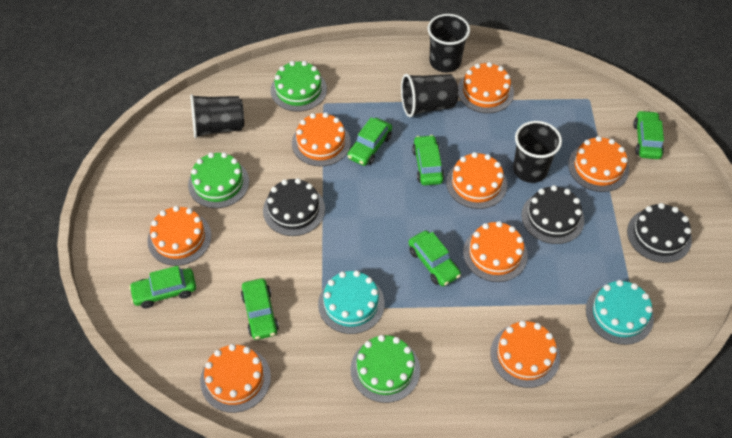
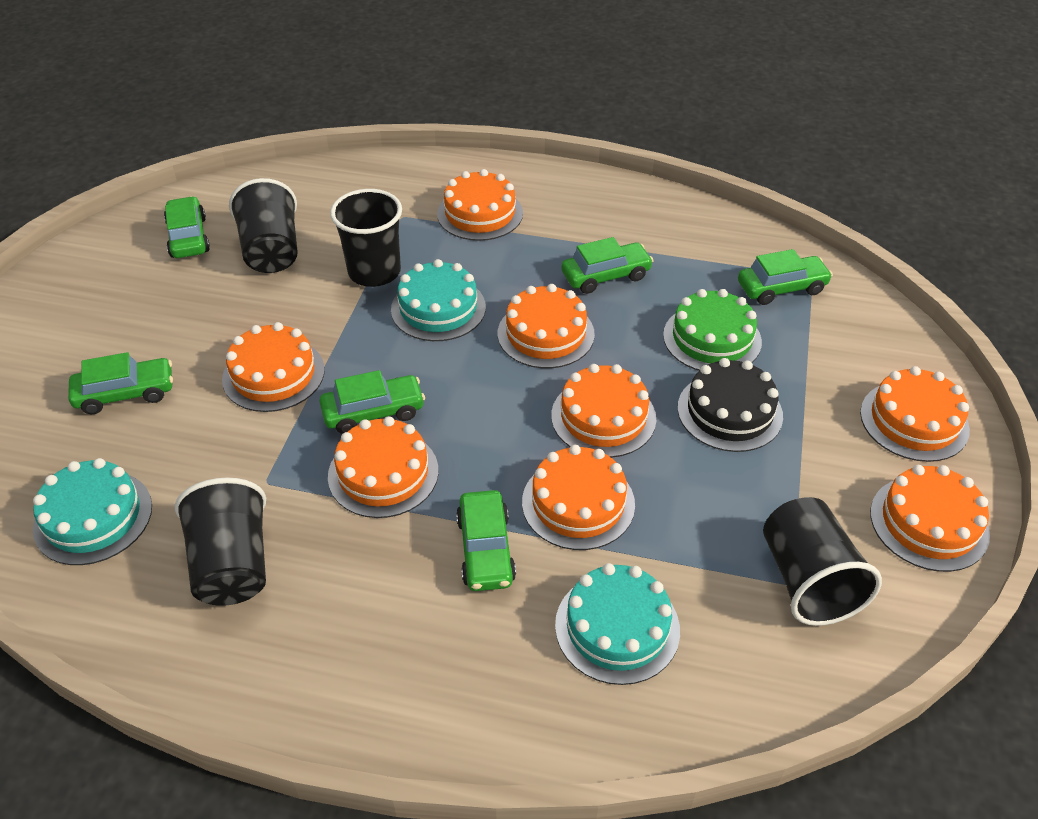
black cake: [263,178,325,236] [521,185,585,244] [627,203,692,263] = 3 -> [678,358,783,452] = 1
green cake: [188,152,249,208] [271,61,327,112] [351,335,420,403] = 3 -> [663,289,762,371] = 1
turquoise cake: [318,270,385,334] [586,280,654,345] = 2 -> [33,458,152,565] [391,259,486,341] [555,563,680,685] = 3

